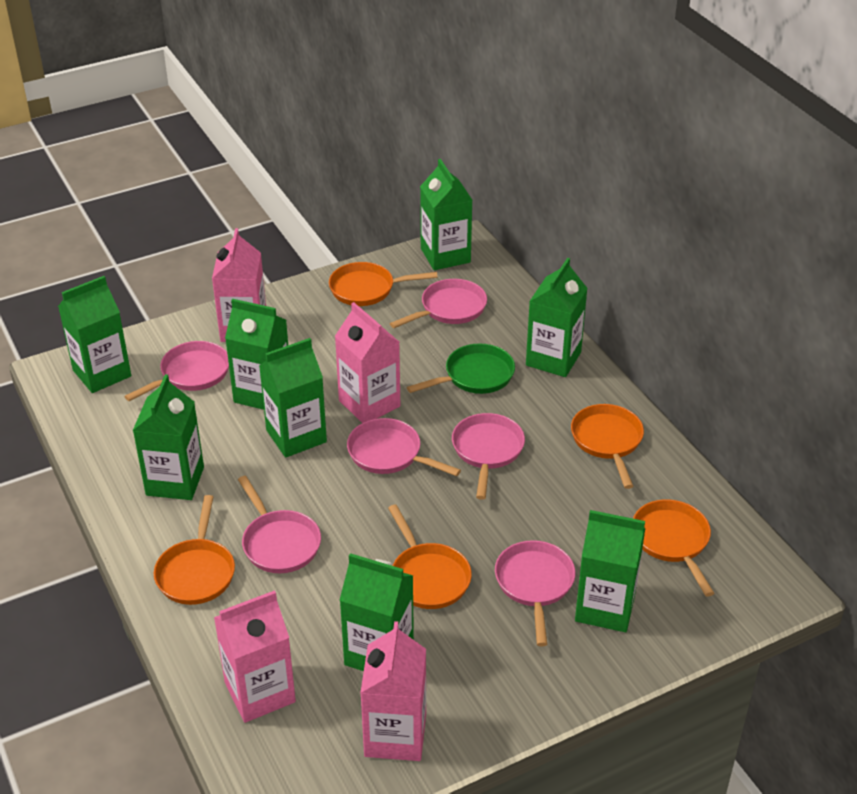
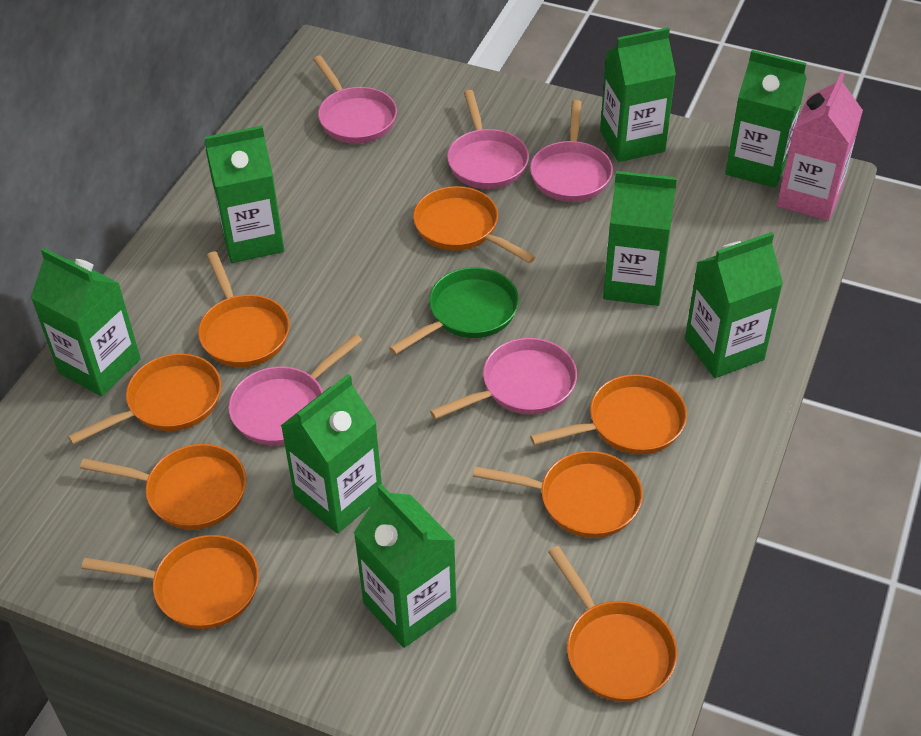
orange pan: [154,495,235,605] [329,262,438,306] [388,504,472,609] [571,404,644,489] [633,499,714,597] = 5 -> [68,353,221,445] [80,444,246,530] [81,535,259,629] [198,251,290,367] [413,186,536,263] [473,451,643,538] [530,374,687,454] [548,546,677,702] = 8
pink carton: [212,228,266,342] [214,590,296,723] [335,302,400,423] [360,621,426,761] = 4 -> [777,72,863,221] = 1
pink pan: [124,341,229,401] [238,476,321,573] [347,418,461,476] [390,279,487,328] [452,413,525,500] [495,540,575,646] = 6 -> [228,334,363,445] [313,56,397,144] [430,338,577,419] [447,90,529,189] [530,100,613,202] = 5

